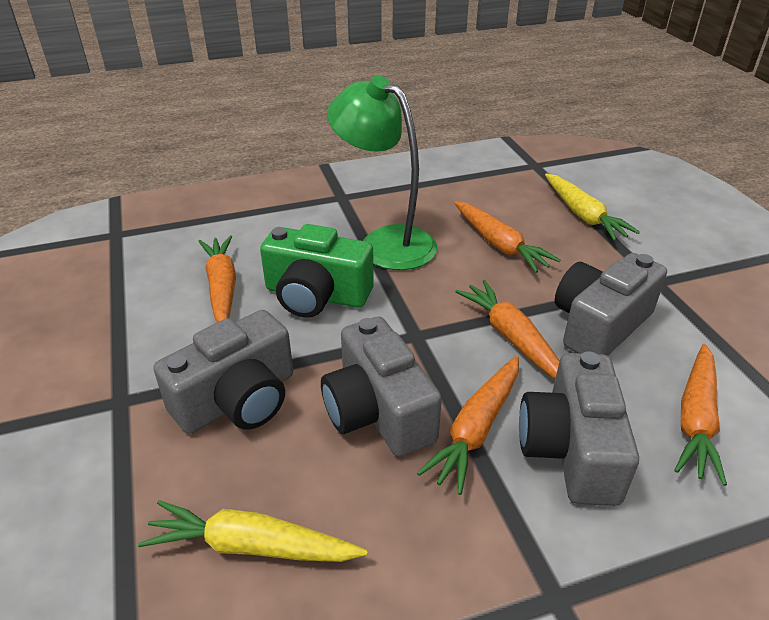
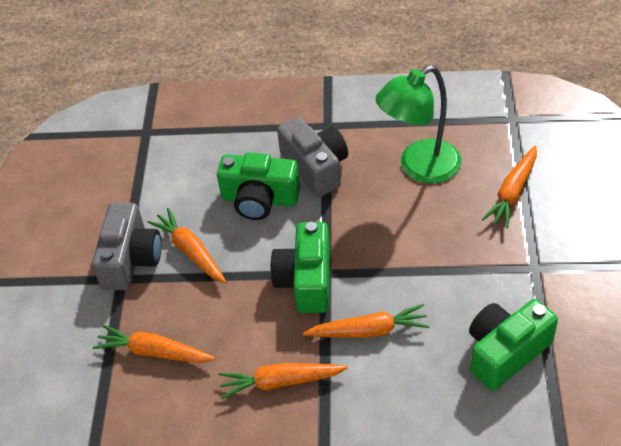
green camera: [260,224,374,318] = 1 -> [217,152,300,220] [270,222,330,313] [469,299,558,390] = 3
grey camera: [153,310,293,434] [321,317,442,457] [519,351,639,506] [555,253,667,356] = 4 -> [92,202,161,290] [277,117,348,197] = 2
yellow carrot: [138,500,368,562] [545,174,640,241] = 2 -> none = 0

